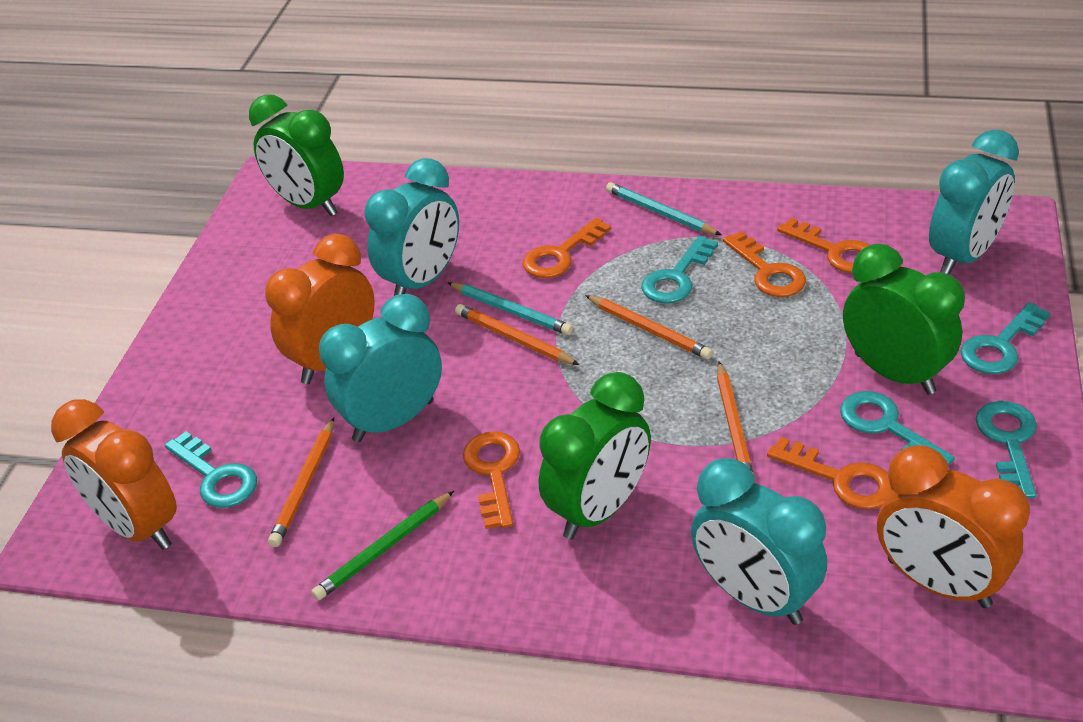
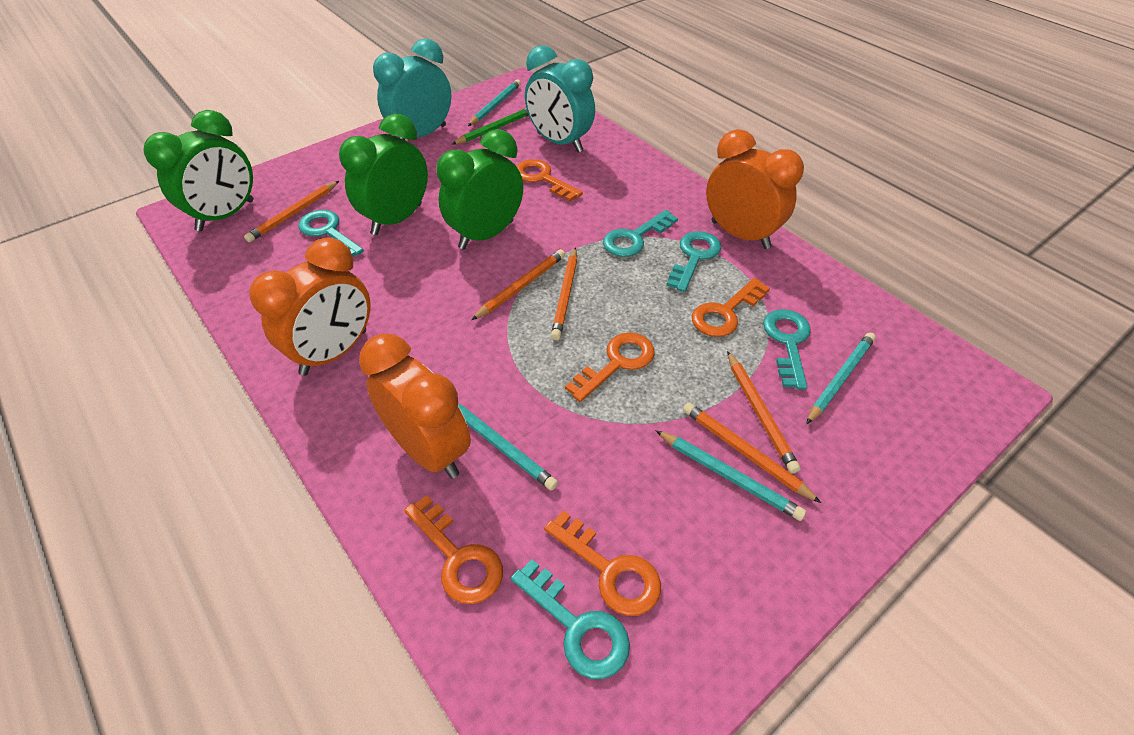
orange pencil: [268,418,334,547] [455,304,579,365] [585,295,713,360] [717,362,753,473] = 4 -> [244,181,339,242] [472,249,565,320] [551,247,577,340] [683,402,821,503] [727,351,800,474] = 5
turquoise clock: [319,294,442,442] [364,158,459,296] [691,458,827,625] [929,129,1019,275] = 4 -> [373,38,451,140] [525,45,595,152] = 2
turquoise pencil: [447,282,573,335] [606,182,721,235] = 2 -> [458,403,558,491] [468,79,521,126] [656,430,806,521] [806,332,876,424] = 4

